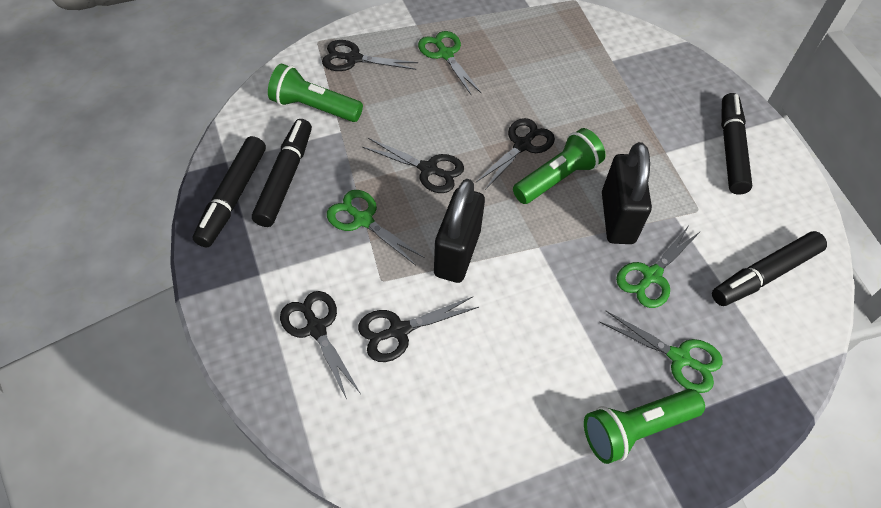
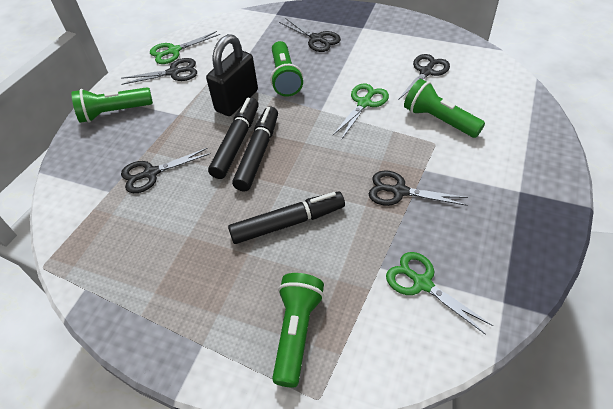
black marker: [193,136,266,247] [252,119,312,227] [712,231,827,306] [721,93,752,195] = 4 -> [208,97,259,179] [228,191,345,244] [232,106,278,191] = 3
black padlock: [434,179,485,283] [602,142,652,244] = 2 -> [206,34,258,116] = 1
green flashlight: [268,64,363,122] [513,128,605,204] [584,389,705,464] = 3 -> [71,87,153,123] [270,41,303,97] [272,273,324,388] [404,79,485,138] = 4
green scissors: [327,190,425,266] [418,31,481,96] [600,311,723,393] [616,227,701,308] = 4 -> [150,31,220,64] [333,83,389,140] [386,252,493,335] = 3

